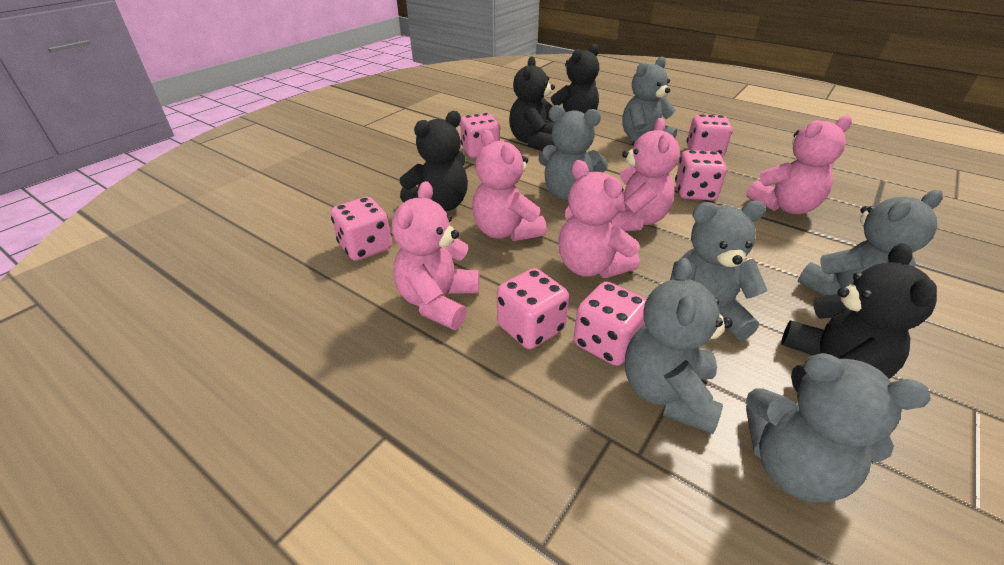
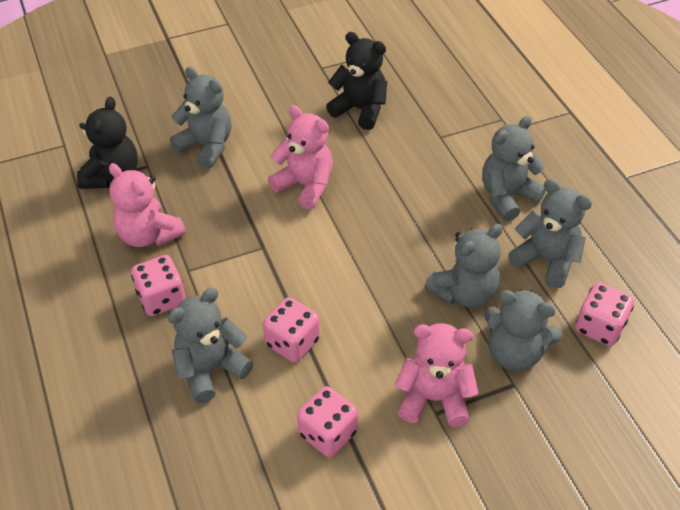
black teddy bear: [400,111,468,211] [509,57,555,150] [546,44,599,121] [781,243,937,393] = 4 -> [77,97,138,189] [326,32,387,130] = 2
pink dice: [331,197,392,261] [460,113,500,158] [497,268,569,349] [573,282,647,366] [675,150,727,200] [687,114,732,157] = 6 -> [131,255,186,316] [263,297,320,363] [297,386,358,457] [575,283,634,346] = 4
pink teddy bear: [392,181,479,330] [472,130,547,241] [559,160,640,278] [610,118,680,231] [746,115,852,214] = 5 -> [109,163,186,247] [268,105,333,210] [395,323,479,428] = 3

